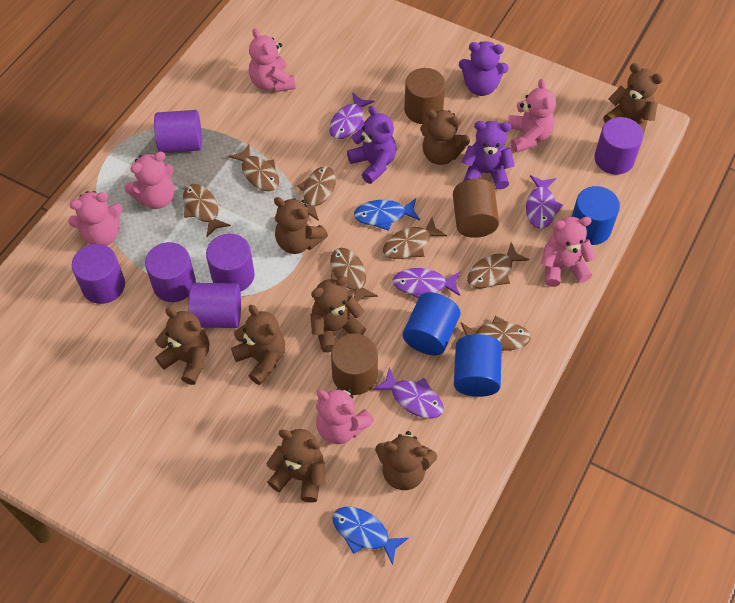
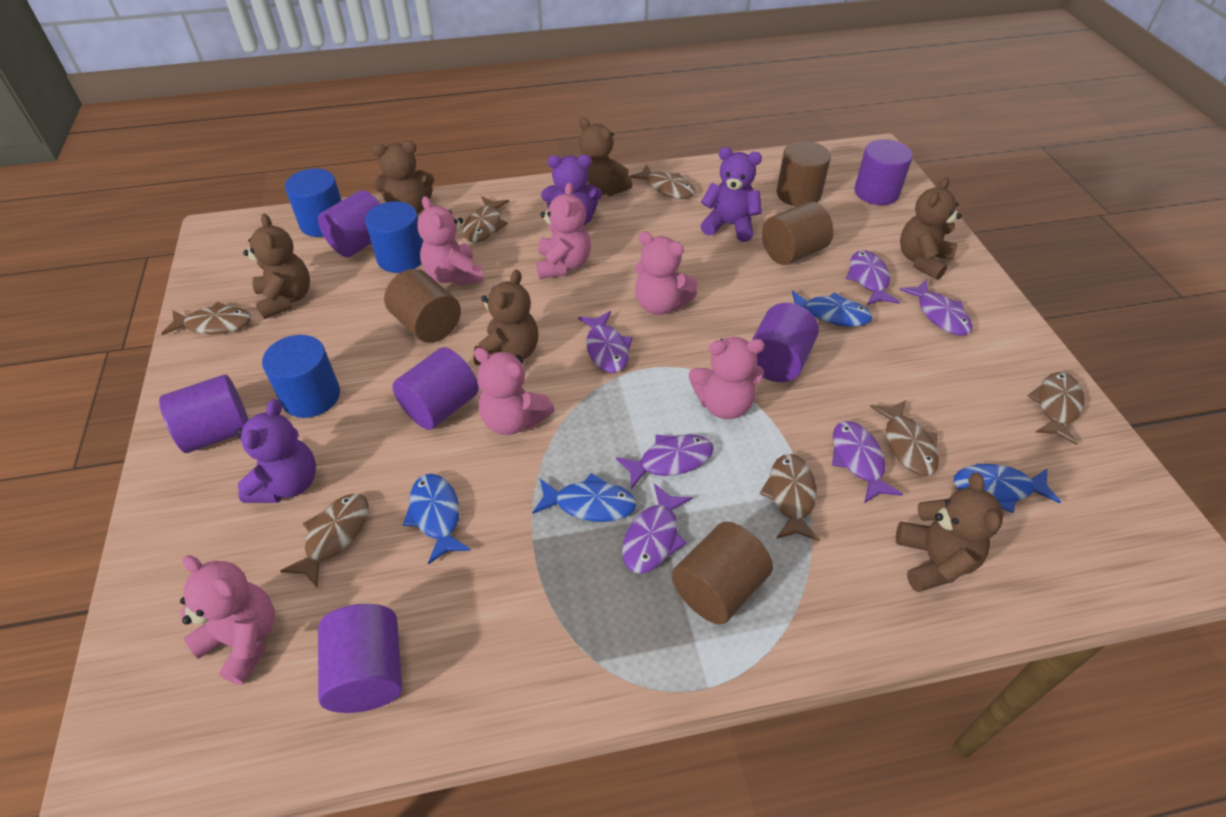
blue fish: [332,507,408,565] [354,198,420,231] = 2 -> [403,474,471,565] [532,473,637,522] [792,290,872,327] [954,464,1061,513] = 4
brown cylinder: [331,333,378,395] [404,68,446,124] [453,179,499,238] = 3 -> [384,269,461,343] [672,522,773,625] [762,201,834,265] [777,141,831,206] = 4
brown teddy bear: [155,307,209,385] [231,305,285,385] [266,429,325,503] [274,197,328,254] [310,276,366,353] [375,431,437,490] [420,109,470,165] [603,63,663,136] = 8 -> [243,214,310,319] [372,141,434,214] [474,270,538,365] [579,117,632,197] [896,473,1003,592] [900,177,962,280] = 6
purple fish: [329,92,374,139] [373,368,444,419] [392,268,460,299] [526,175,563,229] = 4 -> [578,311,633,373] [616,434,714,489] [622,484,693,573] [832,421,903,503] [846,250,900,305] [900,279,972,336] = 6

